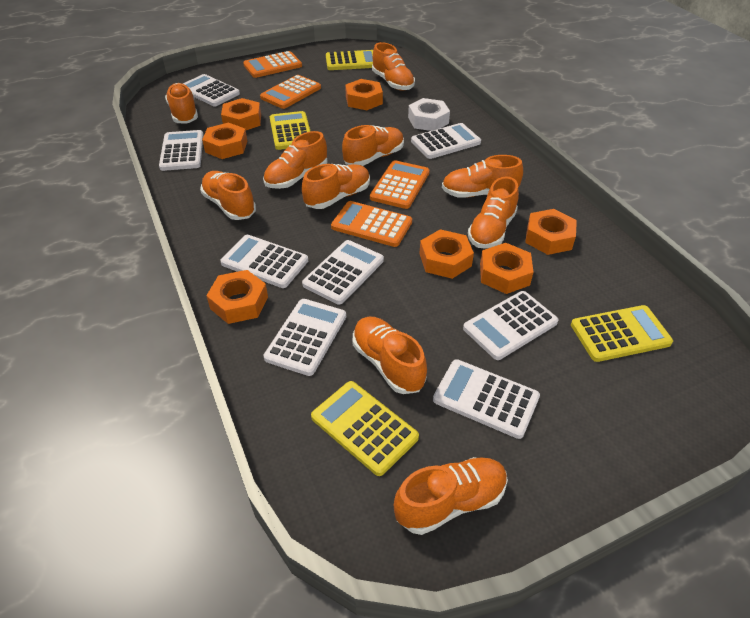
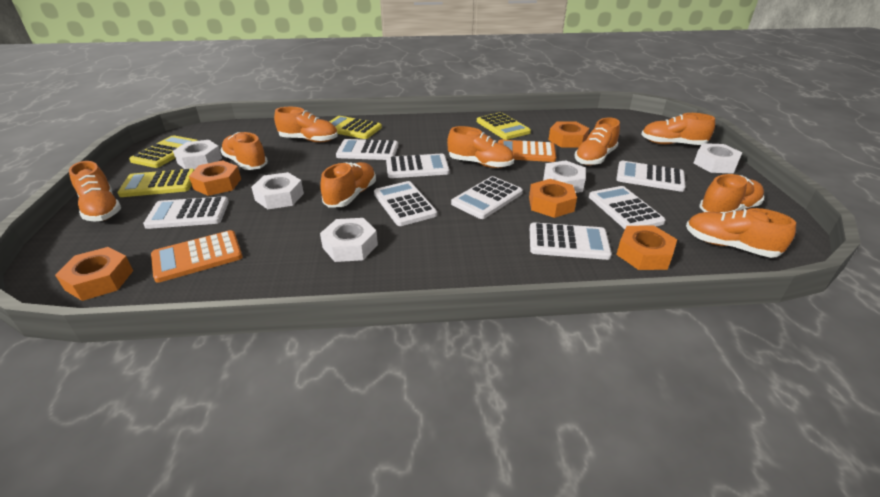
orange calculator: [243,51,302,78] [260,75,321,109] [331,201,412,247] [370,160,430,209] = 4 -> [151,230,243,283] [498,140,556,162] = 2
orange nut: [202,122,247,159] [206,270,268,324] [221,98,261,130] [345,79,383,110] [419,229,474,279] [480,243,534,294] [525,209,577,255] = 7 -> [55,247,133,301] [189,160,241,196] [529,179,577,218] [548,121,590,148] [616,225,677,270] = 5
orange shoe: [165,83,198,124] [200,171,256,220] [263,131,327,189] [302,164,370,209] [342,125,404,166] [353,317,427,394] [372,42,415,91] [394,457,508,535] [442,155,523,198] [468,176,519,249] = 10 -> [69,161,121,222] [220,132,268,170] [274,107,338,142] [321,162,376,208] [447,126,514,168] [575,117,620,165] [641,113,715,145] [686,208,796,258] [700,174,764,213] = 9
white nut: [408,98,450,131] = 1 -> [173,140,222,169] [251,172,304,209] [320,218,378,262] [543,160,586,193] [693,143,742,174] = 5

